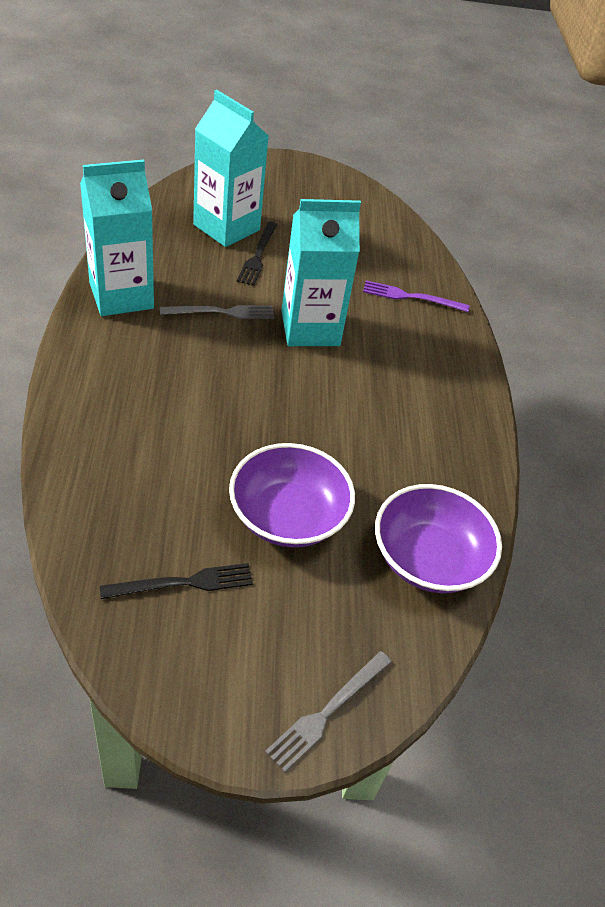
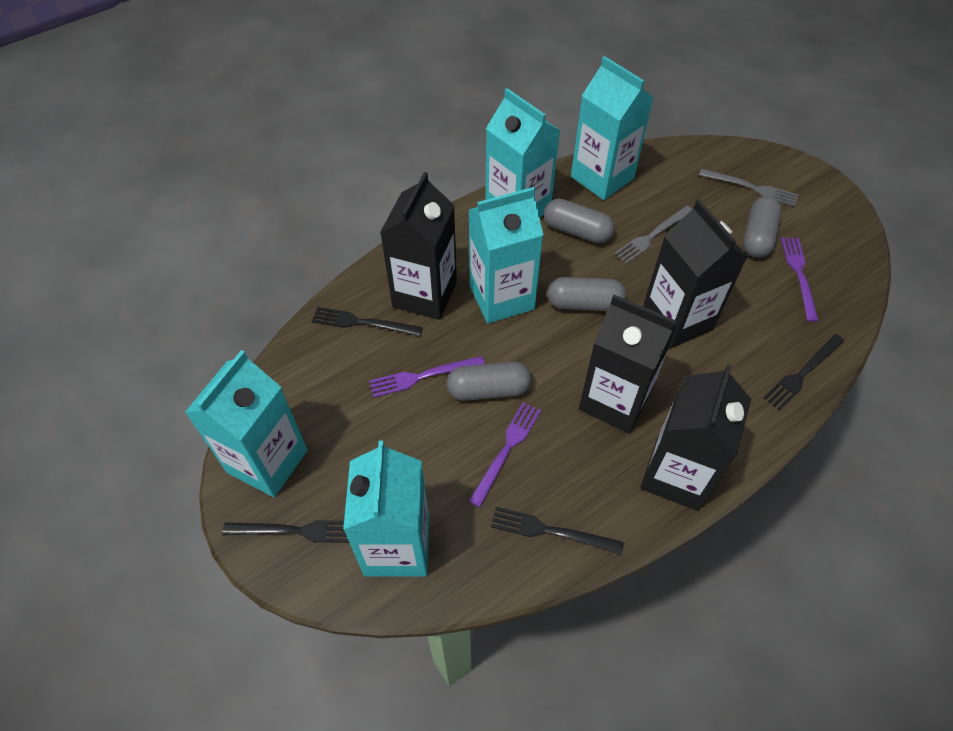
black carton: none = 0 -> [380,172,457,320] [579,295,678,434] [640,364,752,511] [643,200,748,348] = 4
black fork: [100,563,253,599] [237,221,277,286] = 2 -> [222,520,350,543] [312,307,423,336] [491,507,623,554] [764,334,844,411] = 4
grey capsule: none = 0 -> [447,362,531,401] [544,199,615,243] [547,277,626,311] [743,196,782,258] = 4
purple bowl: [229,443,355,547] [375,484,502,593] = 2 -> none = 0
purple fork: [363,280,470,312] = 1 -> [369,356,485,398] [469,402,541,507] [781,238,819,322] = 3
turquoise carton: [80,160,154,316] [193,90,269,247] [281,199,361,346] = 3 -> [185,350,308,497] [343,441,429,577] [468,187,543,323] [485,88,561,218] [571,56,654,200] = 5

